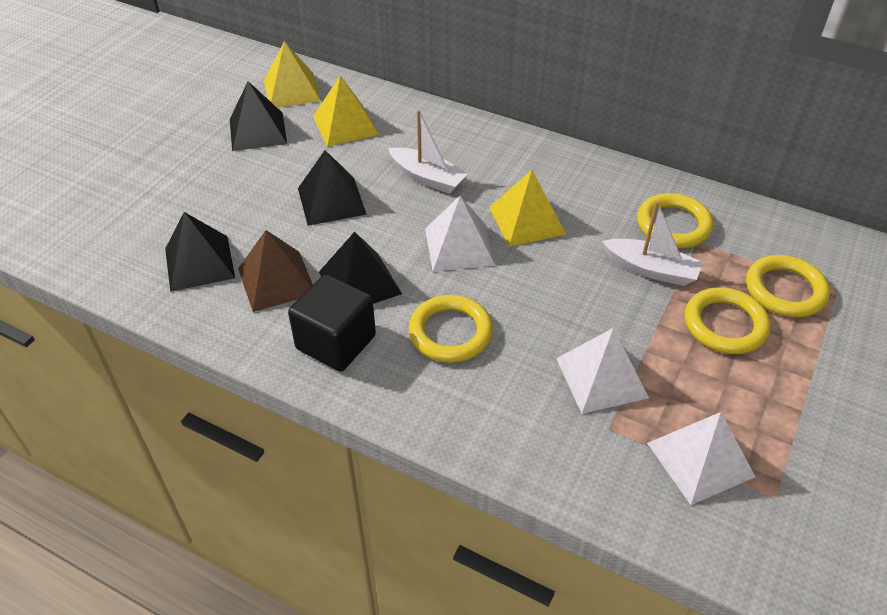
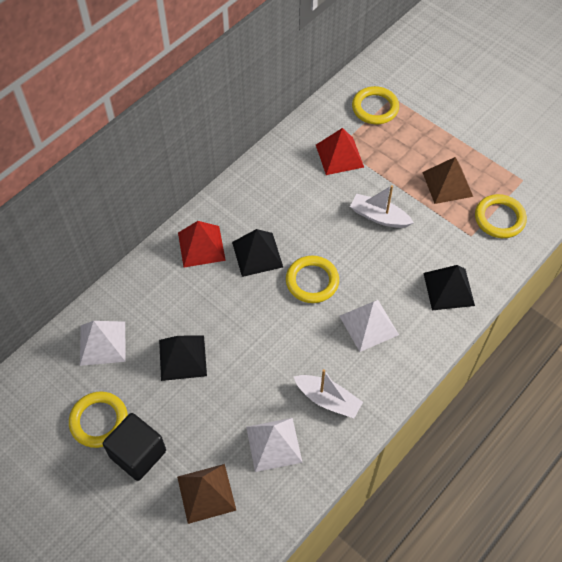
black pyramid: [165,212,235,292] [230,81,287,151] [298,150,367,226] [319,232,402,304] = 4 -> [159,335,207,381] [232,229,283,277] [423,265,475,310] = 3
brown pyramid: [238,230,313,312] = 1 -> [177,464,236,524] [422,157,473,204] = 2
red pyramid: none = 0 -> [178,221,226,267] [316,128,364,175] = 2
yellow pyramid: [264,41,321,108] [313,75,379,147] [489,170,566,247] = 3 -> none = 0

